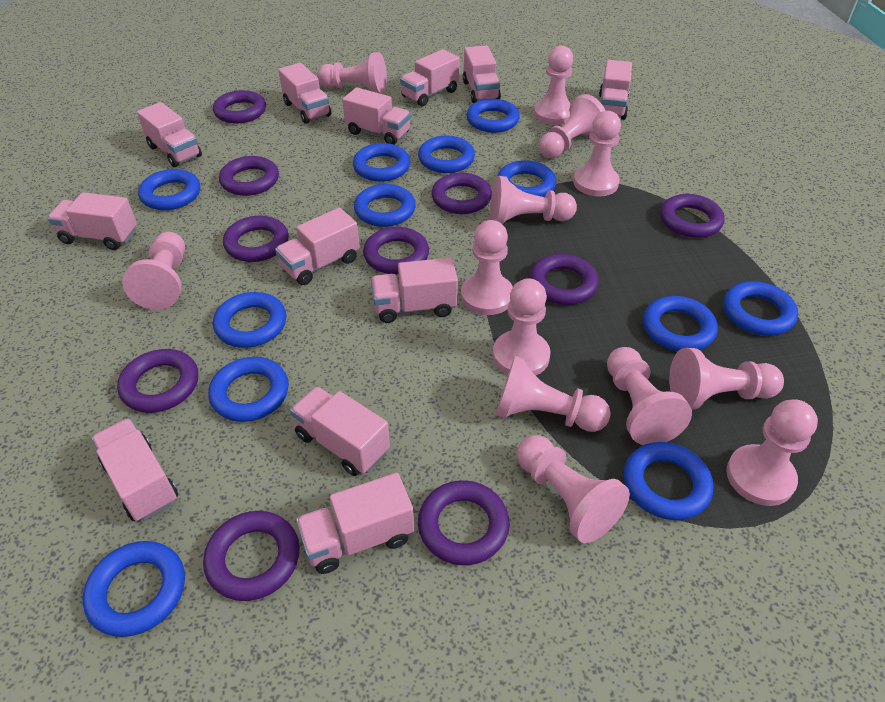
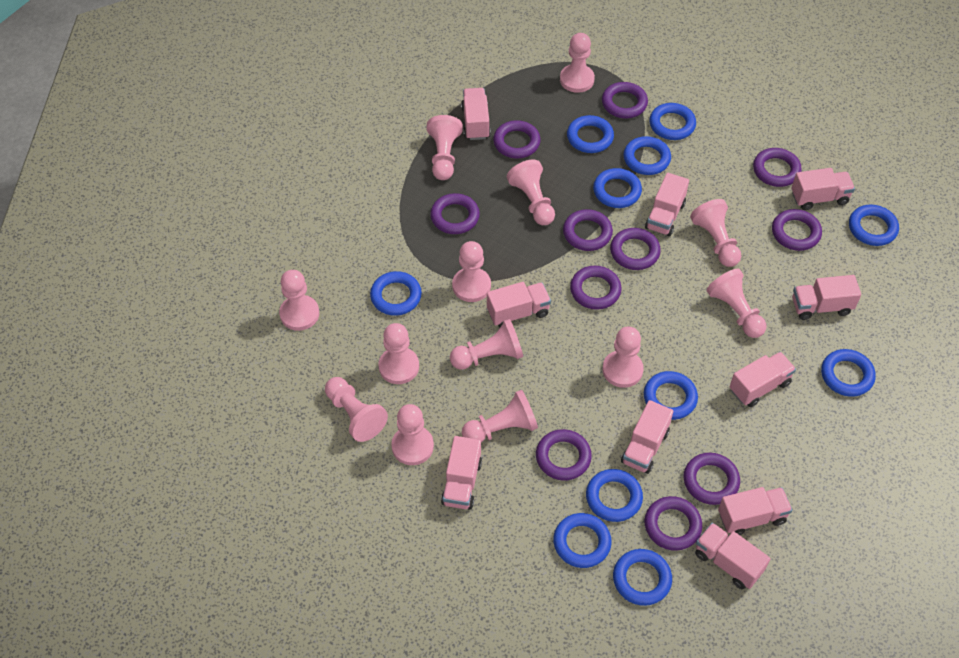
blue ring: [83,541,185,637] [138,169,200,210] [208,357,289,422] [213,292,286,348] [353,143,410,182] [354,184,416,227] [418,136,475,173] [466,99,520,133] [498,160,556,197] [624,442,713,520] [643,296,718,351] [723,281,798,336] = 12 -> [370,271,422,316] [553,513,612,568] [567,115,614,153] [586,469,643,522] [593,168,642,208] [613,549,672,606] [624,136,671,175] [644,371,698,420] [649,103,696,140] [821,349,876,397] [849,205,899,246] = 11
pink truck: [48,192,137,250] [91,418,178,521] [137,102,202,167] [275,208,360,285] [278,63,331,124] [290,387,390,476] [296,473,414,574] [342,87,411,145] [371,258,458,323] [400,49,459,107] [463,45,501,103] [599,60,632,120] = 12 -> [441,436,482,510] [461,88,491,140] [487,282,551,328] [621,400,673,474] [645,173,689,236] [695,523,770,589] [718,487,793,535] [730,352,796,407] [791,168,855,210] [792,275,861,320] = 10
purple ring: [117,349,198,413] [203,511,300,601] [213,90,266,123] [219,156,279,196] [223,216,289,262] [363,227,429,274] [418,481,510,565] [431,173,492,214] [530,254,599,305] [660,194,725,238] = 10 -> [430,193,480,234] [493,120,540,158] [536,429,592,481] [563,209,613,251] [570,266,622,310] [602,82,648,118] [610,228,661,270] [645,496,702,551] [684,453,740,505] [753,148,802,187] [772,209,822,251] = 11

